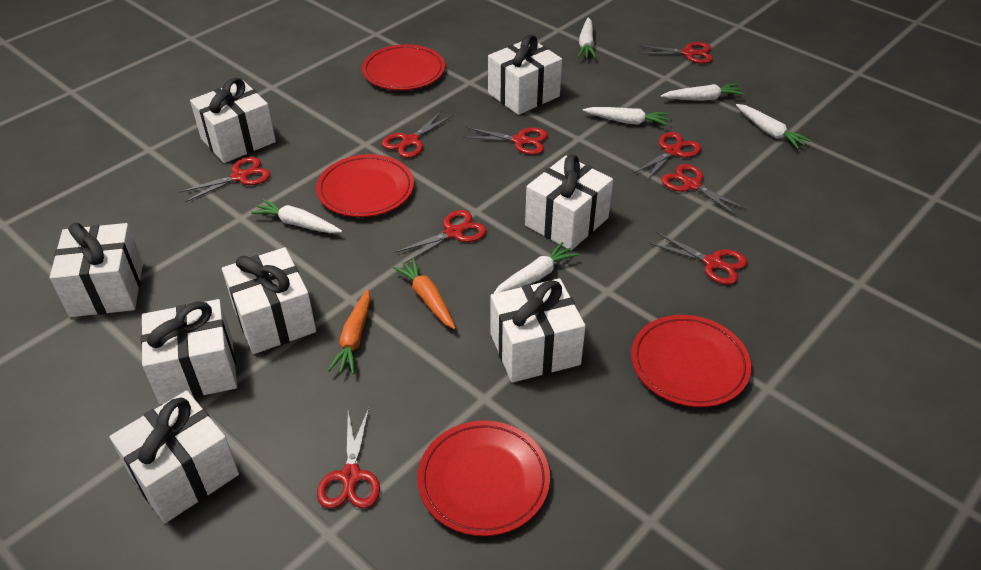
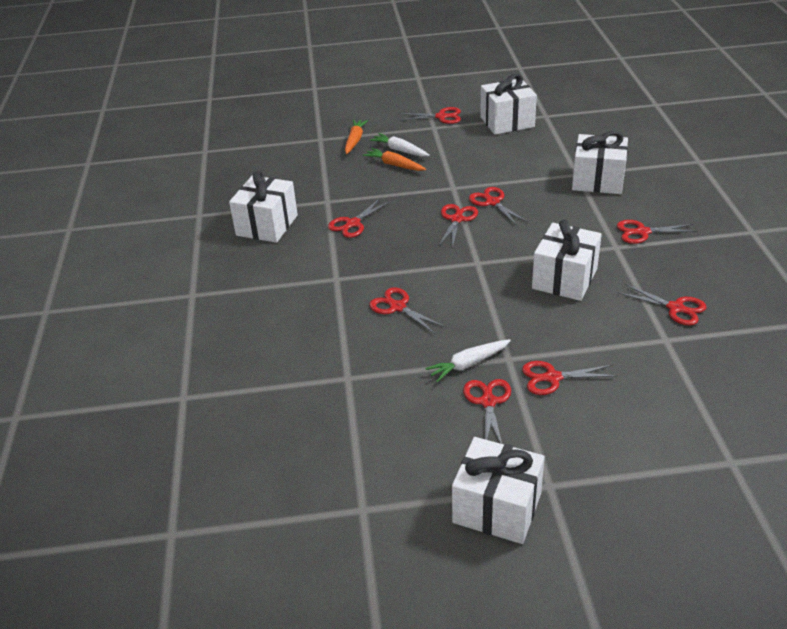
red plate: [316,154,414,217] [362,44,445,90] [417,421,550,536] [631,315,751,407] = 4 -> none = 0
white carrot: [251,199,342,233] [493,242,579,294] [578,17,596,58] [583,107,669,126] [661,83,745,101] [736,104,811,149] = 6 -> [370,133,430,157] [425,339,511,382] = 2
white gift: [50,222,143,317] [109,391,239,523] [141,299,237,405] [190,78,276,163] [222,247,316,354] [488,35,562,115] [491,278,585,383] [525,155,613,250] = 8 -> [229,171,298,243] [452,437,545,544] [480,74,537,135] [532,219,602,301] [572,131,628,194] = 5

